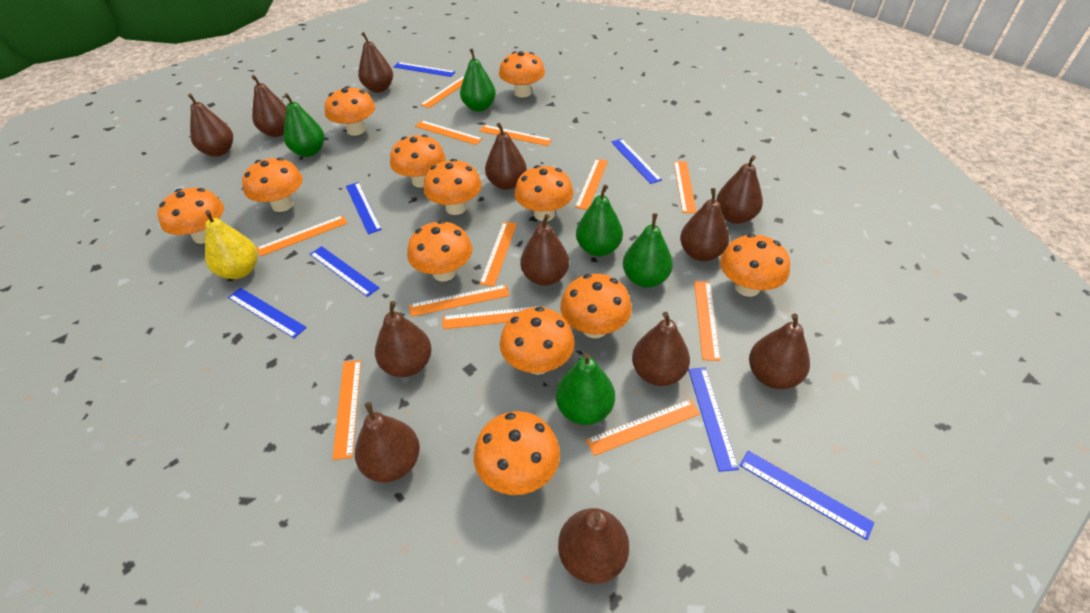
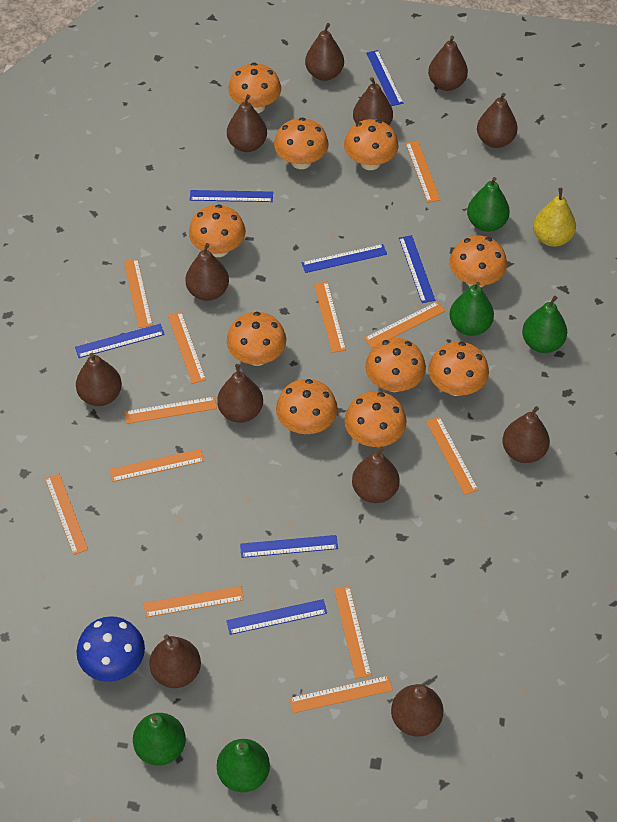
blue mushroom: none = 0 -> [76,616,145,682] = 1
orange mushroom: [157,188,224,244] [242,157,303,212] [325,86,375,136] [390,134,445,188] [407,220,472,281] [424,159,482,215] [474,411,560,495] [499,51,545,97] [500,307,575,375] [514,165,573,221] [560,274,632,338] [720,234,790,297] = 12 -> [189,204,246,257] [227,312,286,366] [228,63,281,113] [274,117,329,169] [276,379,338,434] [344,119,399,170] [345,391,406,447] [365,338,426,392] [428,342,489,396] [450,236,507,287] = 10

